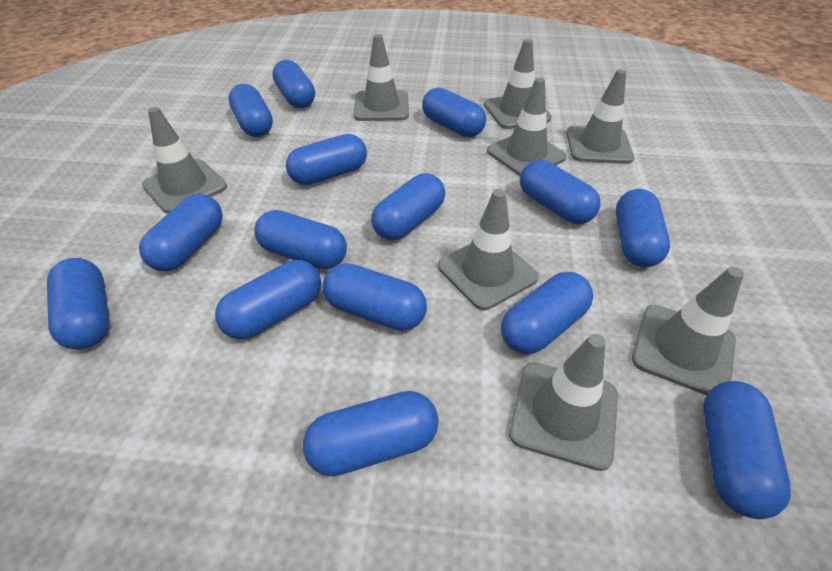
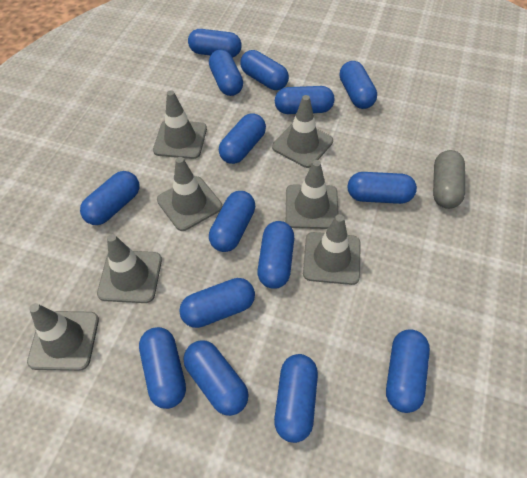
grey capsule: none = 0 -> [433,150,465,209] = 1
grey traffic cone: [142,107,227,213] [354,34,409,121] [438,189,539,310] [484,39,552,129] [487,78,567,176] [509,334,618,471] [566,69,634,164] [632,267,744,395] = 8 -> [27,303,99,371] [97,234,162,303] [153,90,207,159] [157,157,222,231] [272,95,333,168] [286,160,339,229] [303,214,361,285] = 7

